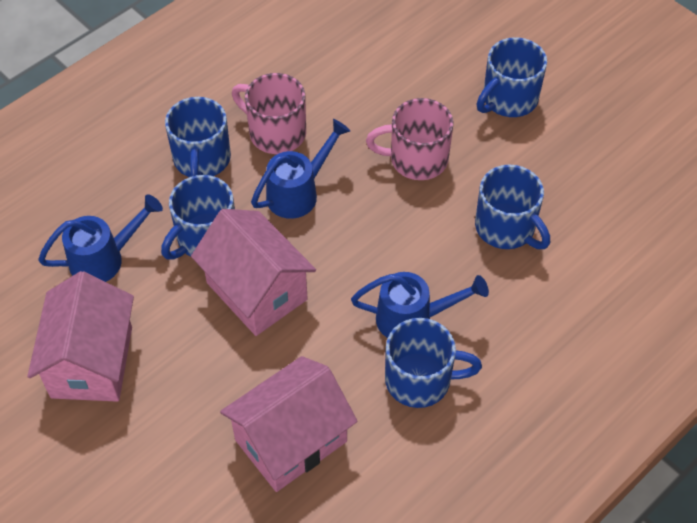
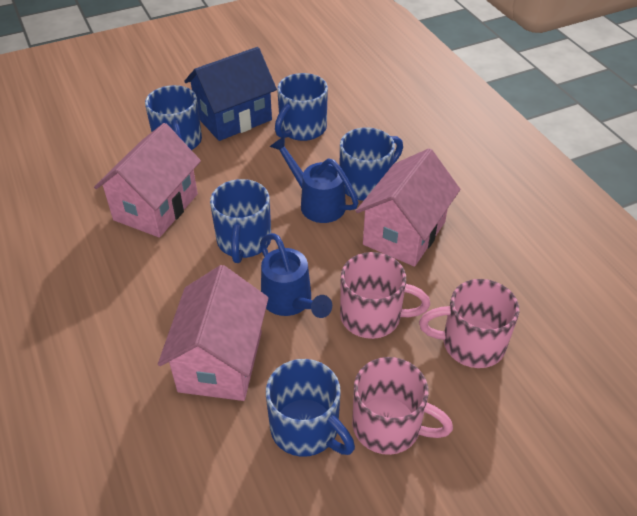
blue house: none = 0 -> [184,47,277,141] = 1
blue watering can: [38,194,163,282] [251,119,350,219] [351,272,489,338] = 3 -> [260,233,332,318] [270,136,359,223] = 2
pink mug: [232,73,306,154] [366,98,454,180] = 2 -> [340,252,430,339] [352,357,453,455] [419,279,519,368] = 3

